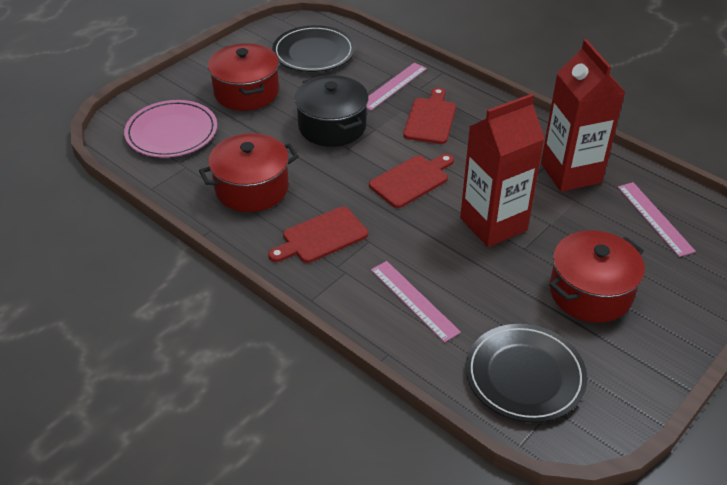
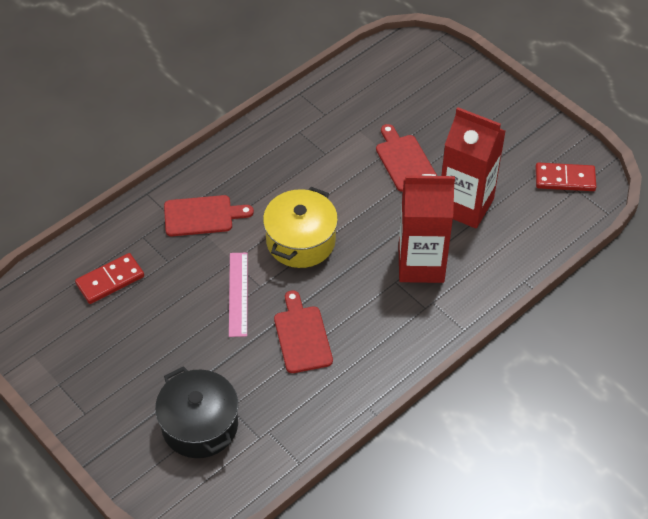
black plate: [272,25,355,72] [466,324,587,423] = 2 -> none = 0
pink plate: [124,100,217,158] = 1 -> none = 0
pink ruler: [367,63,427,111] [371,261,461,343] [617,182,696,257] = 3 -> [229,253,248,337] = 1
red domino: none = 0 -> [75,253,144,304] [535,163,596,191] = 2
red pot: [199,133,299,212] [208,43,279,111] [549,230,645,323] = 3 -> none = 0
yellow pot: none = 0 -> [263,187,338,268] = 1

